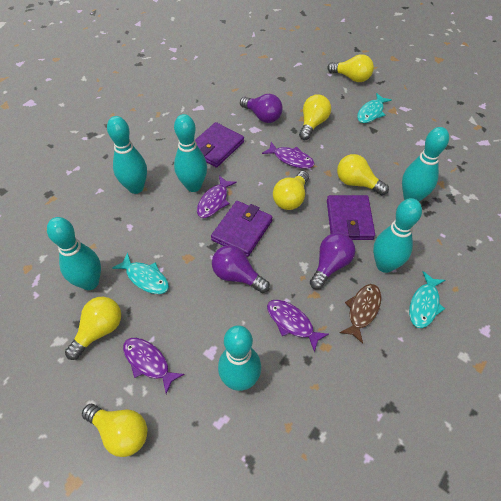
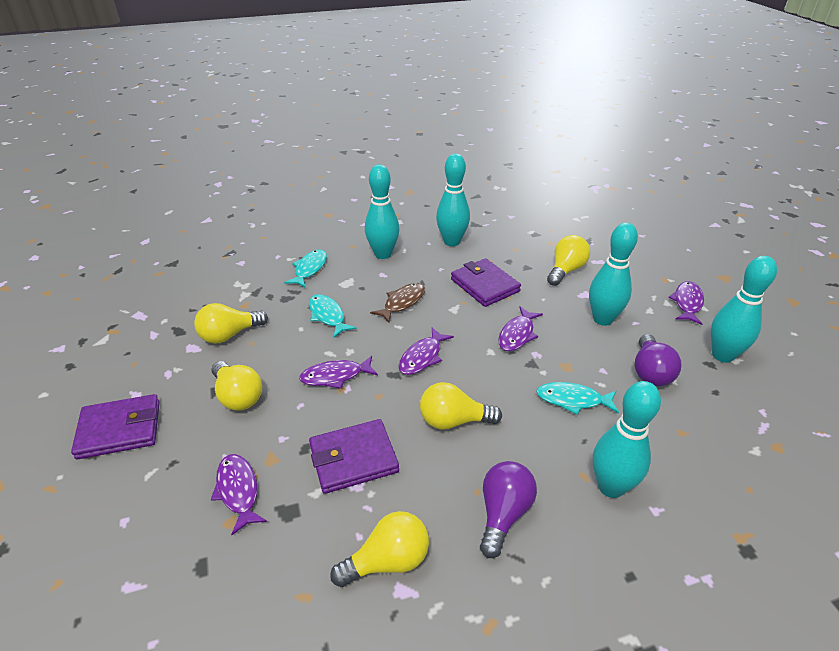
purple fish: [123,338,185,394] [197,176,237,218] [262,142,315,169] [267,300,329,352] = 4 -> [211,454,267,535] [299,356,378,389] [398,327,454,375] [498,306,543,351] [668,281,704,325] = 5
purple light bulb: [212,245,270,293] [240,94,283,123] [310,233,355,290] = 3 -> [480,461,537,558] [635,334,682,386] = 2
turquoise bowling pin: [47,217,101,290] [107,116,147,194] [174,114,207,192] [218,325,261,391] [373,198,422,273] [402,127,449,202] = 6 -> [365,164,399,259] [436,153,470,246] [589,223,638,326] [593,381,661,498] [711,256,777,363] = 5
yellow light bulb: [65,297,121,360] [82,404,147,457] [273,171,309,210] [299,94,331,140] [327,54,374,82] [337,154,389,195] = 6 -> [194,303,268,344] [211,361,262,411] [330,511,429,587] [420,382,502,430] [547,235,590,286] = 5

